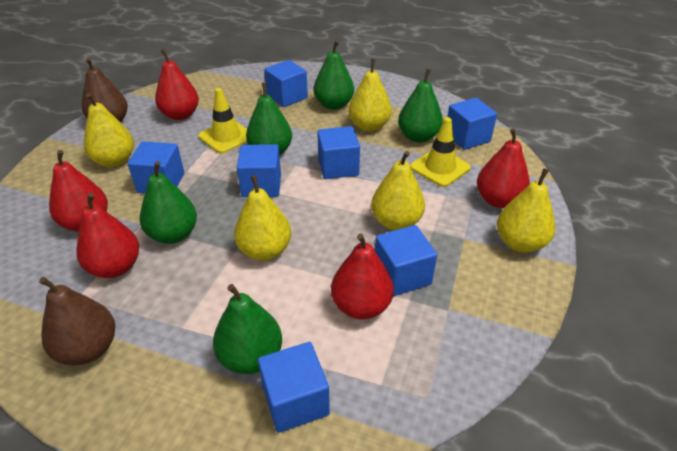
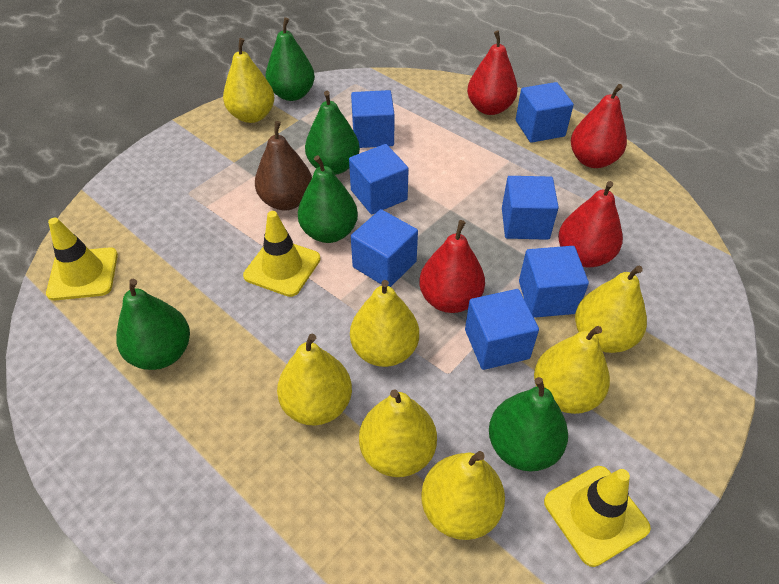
brown pear: [39,277,115,365] [82,58,128,123] = 2 -> [255,121,312,210] = 1
red pear: [49,150,108,232] [76,193,139,278] [155,49,199,120] [331,234,394,319] [477,128,530,208] = 5 -> [419,220,485,313] [467,31,518,115] [558,181,623,267] [571,84,627,168] = 4
yellow pear: [84,93,134,167] [234,175,291,261] [349,59,392,132] [371,151,425,230] [497,168,555,253] = 5 -> [223,38,275,123] [277,334,352,426] [350,280,419,367] [359,389,437,477] [421,451,505,540] [534,326,610,414] [575,266,647,353] = 7
yellow traffic cone: [198,88,247,154] [410,117,471,187] = 2 -> [46,218,118,300] [243,211,321,297] [544,466,651,567] = 3

